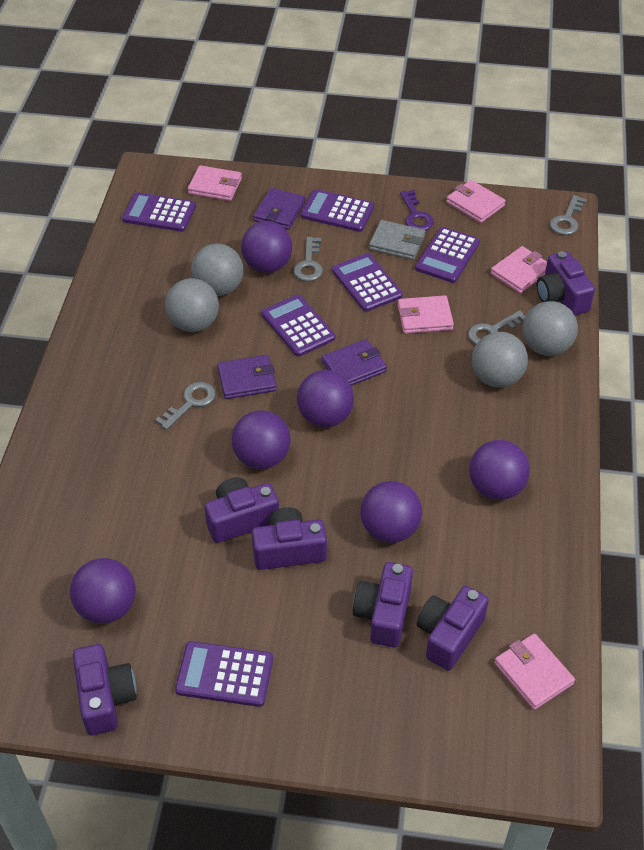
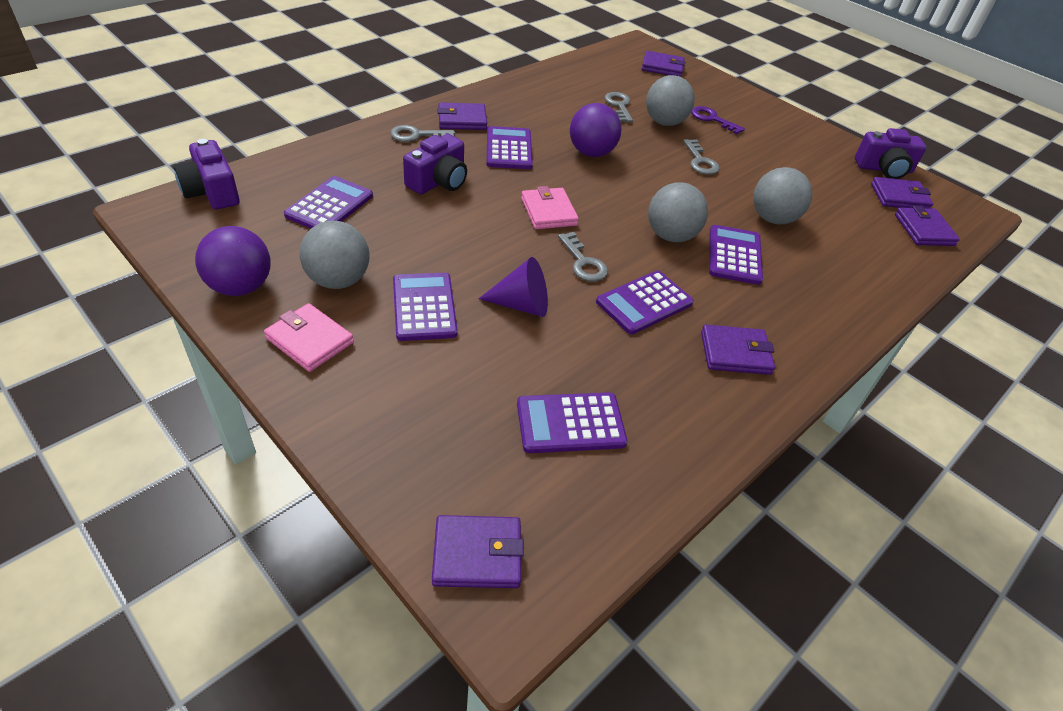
grey wallet: [369,220,425,260] = 1 -> none = 0
pink wallet: [188,165,242,201] [398,295,454,334] [446,180,505,223] [490,246,547,293] [494,633,575,710] = 5 -> [264,303,354,372] [521,186,579,229] = 2
purple ball: [70,558,136,624] [232,410,291,469] [241,221,292,273] [297,370,354,427] [360,481,422,543] [469,440,530,500] = 6 -> [195,226,271,296] [570,103,621,157] = 2
purple camera: [73,644,137,736] [204,477,279,543] [252,507,327,570] [353,562,413,648] [417,586,489,671] [537,251,595,315] = 6 -> [174,139,240,209] [403,134,467,194] [855,128,926,179] = 3
purple cone: none = 0 -> [479,257,548,317] = 1
purple wallet: [217,355,277,399] [253,188,305,230] [322,339,387,386] = 3 -> [432,515,524,588] [437,102,487,130] [642,51,685,77] [701,325,775,375] [871,177,933,208] [895,205,960,246] = 6

